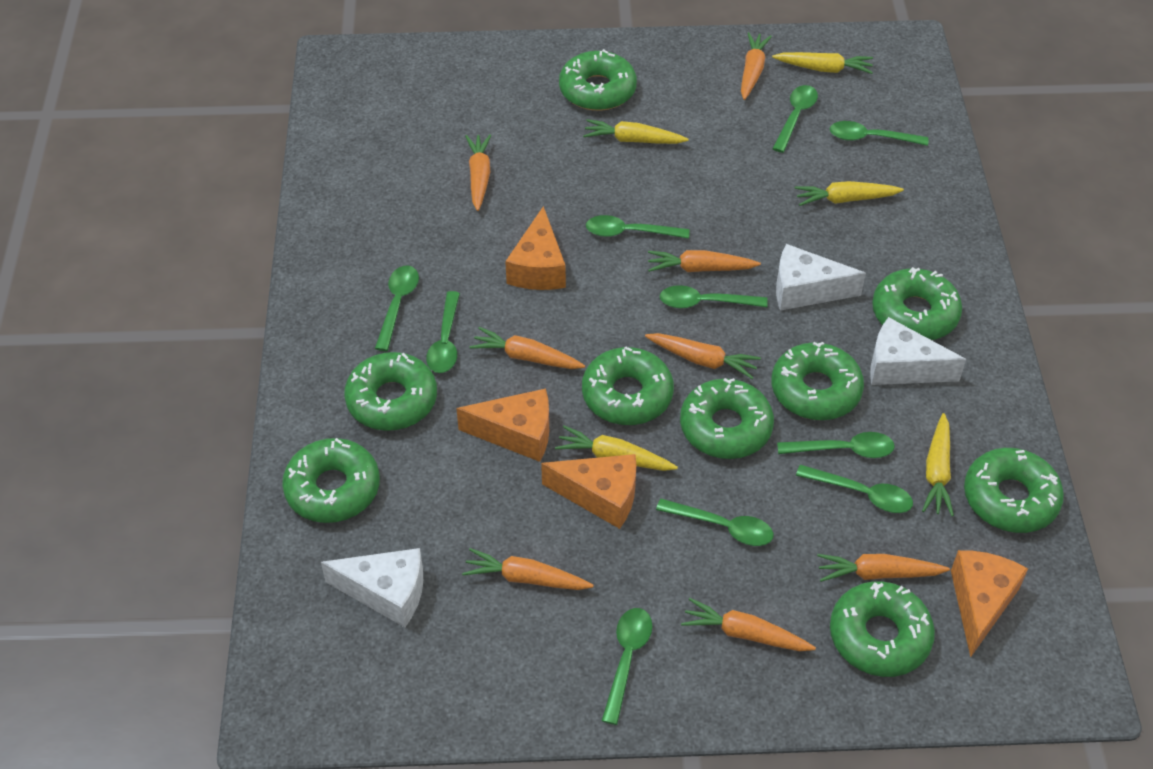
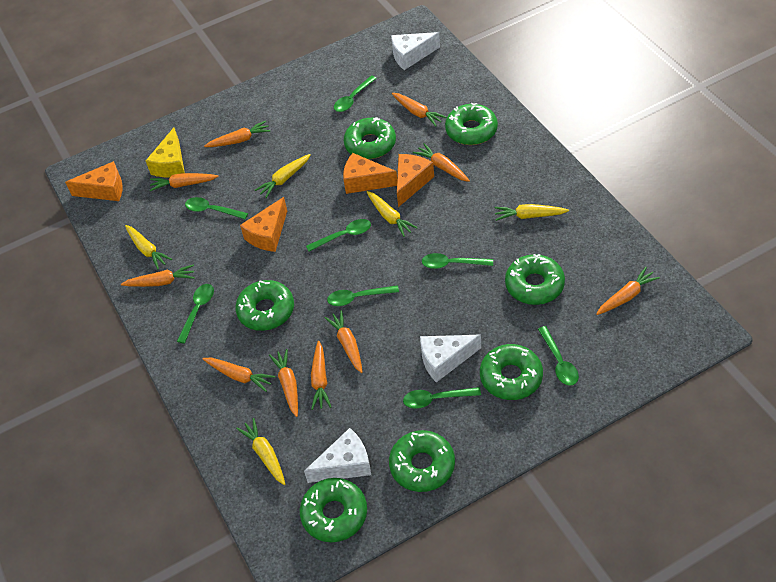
green donut: [282,438,380,523] [344,352,437,431] [559,49,637,111] [582,346,674,425] [680,378,774,459] [771,342,864,420] [830,581,935,677] [872,267,962,340] [964,448,1064,533] = 9 -> [235,280,294,331] [300,478,367,542] [344,117,396,159] [389,430,455,492] [445,103,498,145] [480,344,543,400] [505,254,565,305] = 7
green spoon: [375,266,419,351] [426,291,460,373] [586,215,690,239] [602,608,652,725] [656,499,774,546] [660,285,768,309] [772,85,818,153] [777,432,895,458] [796,465,913,513] [830,121,928,146] = 10 -> [177,284,214,344] [185,197,248,219] [306,219,371,252] [327,285,399,306] [334,75,377,112] [403,387,481,409] [422,253,493,269] [538,326,579,386] = 8
orange carrot: [462,548,594,590] [465,134,491,211] [470,327,585,369] [645,333,761,379] [648,250,761,272] [681,598,816,651] [741,32,772,100] [817,554,950,582] = 8 -> [121,265,195,287] [150,173,218,191] [203,358,275,392] [204,121,271,147] [269,349,298,417] [311,341,331,410] [324,310,362,373] [392,93,446,126] [413,143,470,182] [596,267,660,315] = 10
yellow cheese: none = 0 -> [146,128,185,178] = 1

